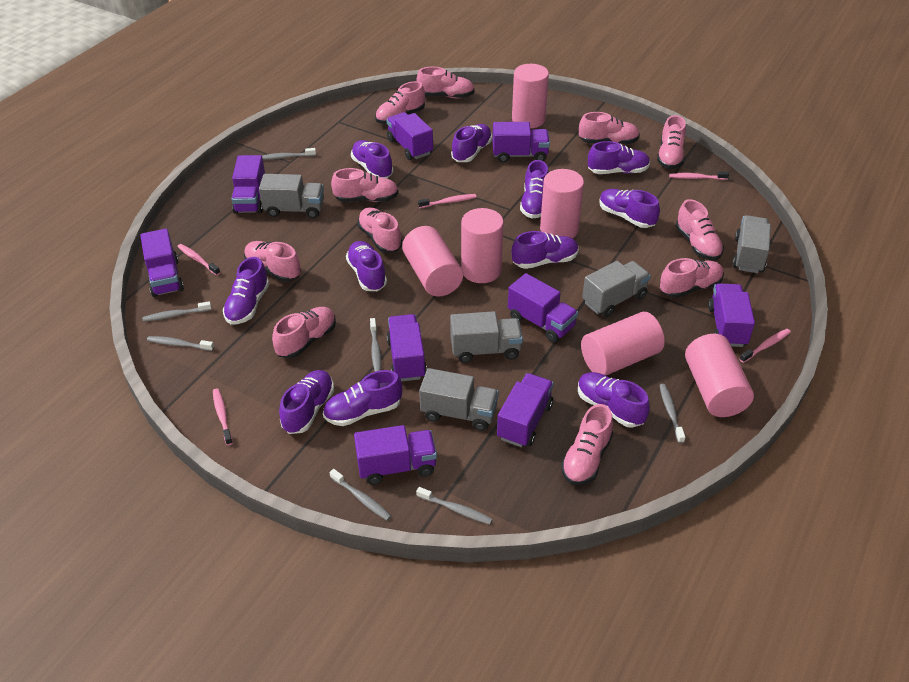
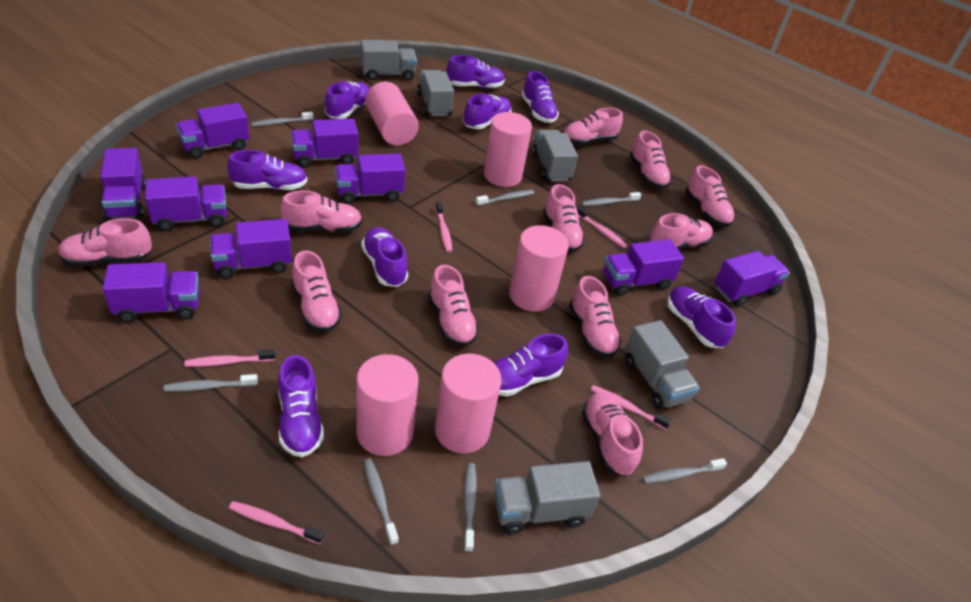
pink cylinder: [402,226,463,297] [461,208,504,283] [512,64,549,128] [540,169,584,238] [581,312,665,376] [685,334,754,417] = 6 -> [356,354,418,456] [365,82,419,146] [435,354,502,453] [484,112,532,187] [509,225,569,312] = 5
purple shoe: [223,257,269,325] [279,370,334,434] [323,370,402,426] [346,241,387,291] [351,140,393,178] [451,124,492,162] [512,231,579,269] [520,160,549,219] [578,372,650,428] [588,141,650,174] [600,189,660,228] = 11 -> [227,150,307,190] [278,355,324,457] [325,81,370,119] [361,227,408,287] [447,55,505,89] [463,94,512,129] [494,334,568,397] [522,71,559,123] [667,286,736,348] = 9

